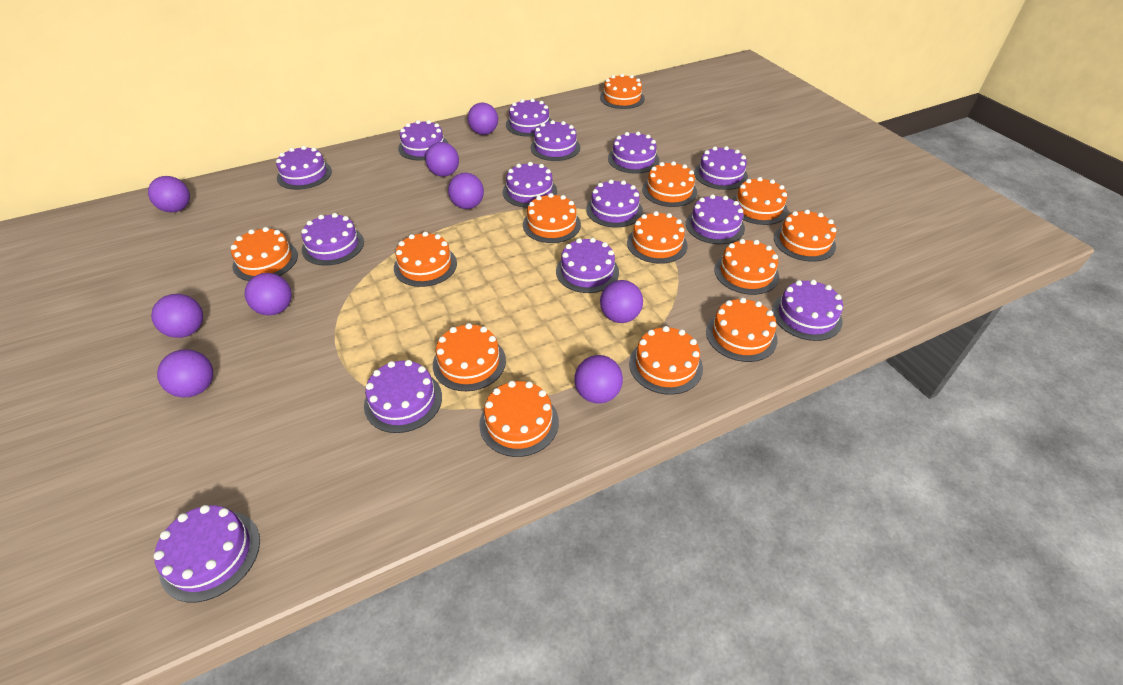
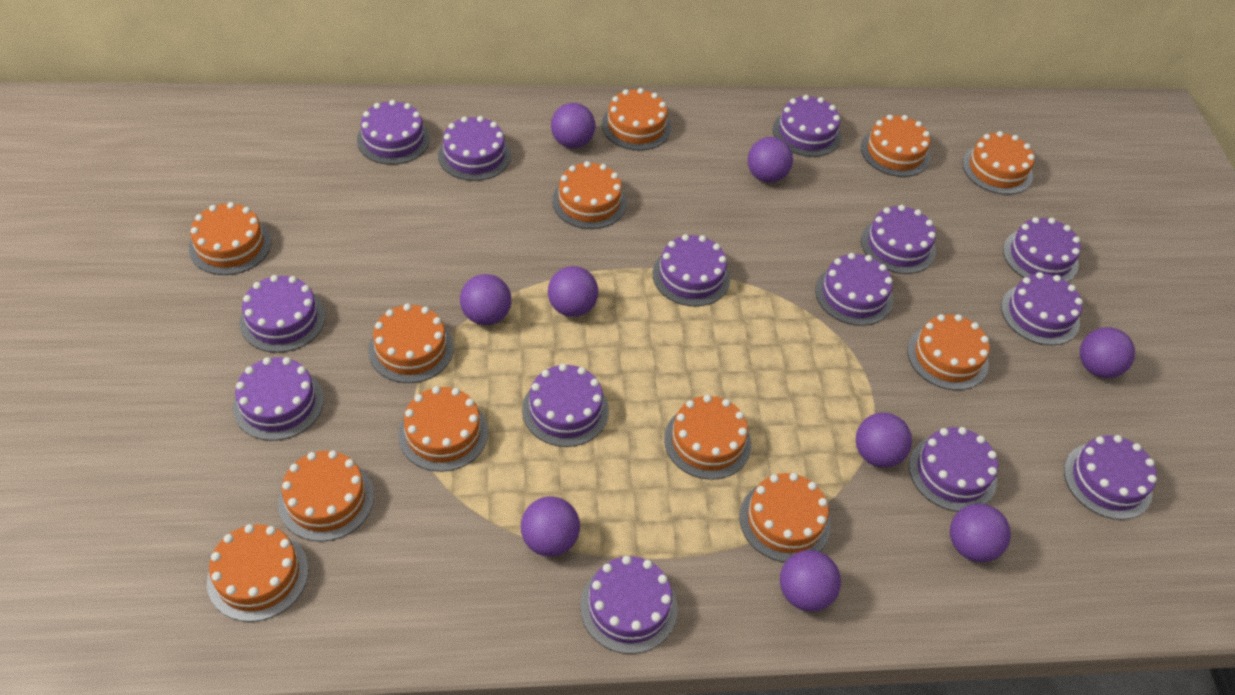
orange cake: [231,227,298,281] [394,232,457,287] [433,323,506,391] [479,381,559,457] [523,193,581,243] [600,74,645,109] [627,211,688,264] [629,326,703,395] [642,161,697,207] [706,298,777,362] [714,239,779,295] [731,177,788,225] [774,209,837,262] = 13 -> [189,202,271,275] [207,524,308,622] [278,450,374,542] [368,304,454,383] [398,386,488,472] [552,161,627,229] [602,88,671,150] [664,395,751,480] [740,473,831,562] [861,115,930,177] [907,314,990,390] [963,131,1035,195] = 12

